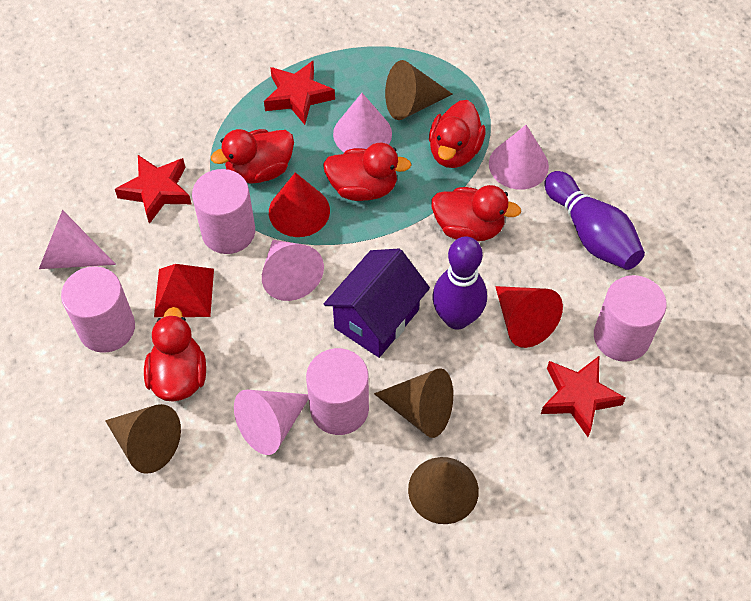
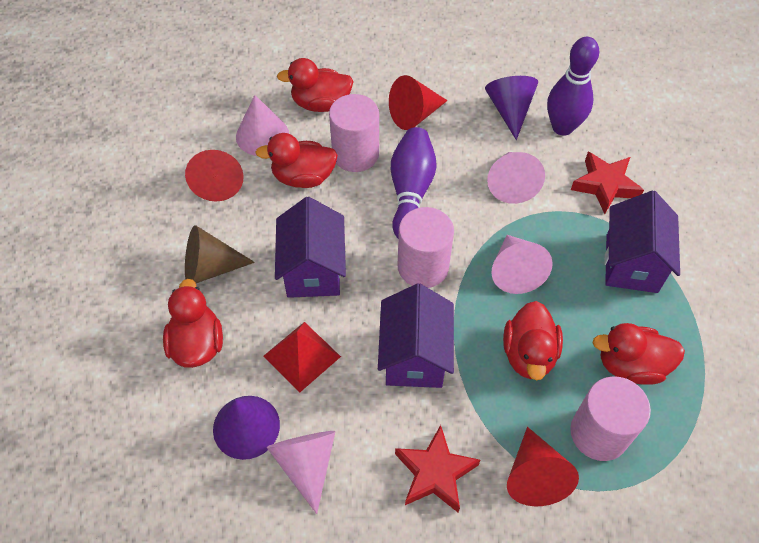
brown cone: [105,404,181,474] [374,368,453,438] [385,60,453,120] [408,457,479,524] = 4 -> [185,225,255,283] = 1
pink cone: [39,210,116,269] [234,390,309,455] [262,240,324,301] [333,93,392,152] [489,125,549,190] = 5 -> [236,95,289,156] [267,431,336,514] [487,152,545,204] [492,235,553,294] = 4
pink cylinder: [61,266,135,353] [192,169,255,254] [306,348,369,435] [594,275,667,362] = 4 -> [329,94,379,172] [398,207,454,288] [570,376,651,461] = 3
purple cone: none = 0 -> [213,396,280,460] [485,76,538,140] = 2
purple house: [324,249,430,358] = 1 -> [275,197,346,298] [378,283,454,388] [605,190,680,293] = 3
red cone: [269,172,330,237] [495,286,563,348] = 2 -> [185,150,244,201] [389,75,448,130] [507,427,579,506] = 3
red star: [115,155,191,224] [264,61,335,125] [541,356,626,437] = 3 -> [395,425,480,512] [571,152,644,214] = 2

